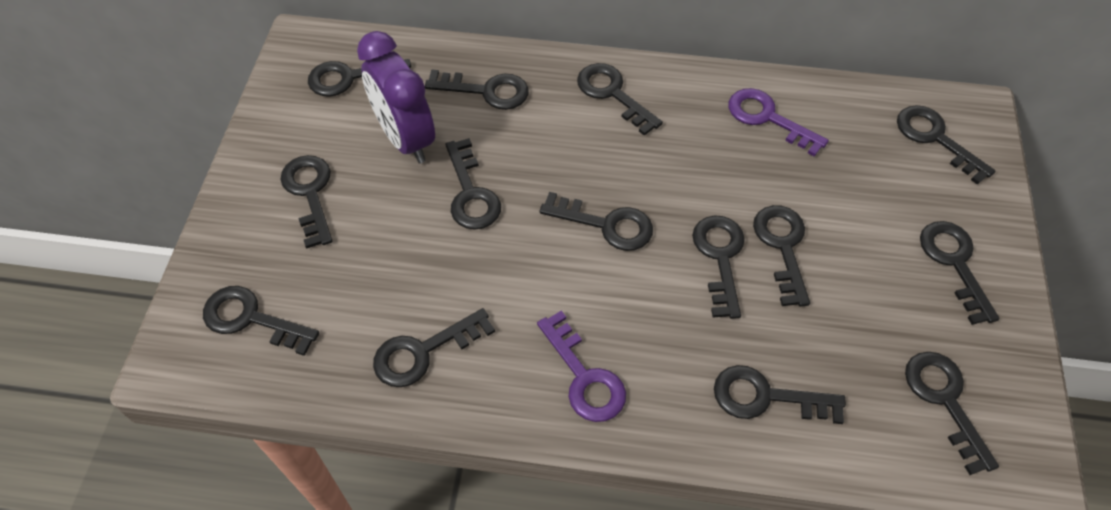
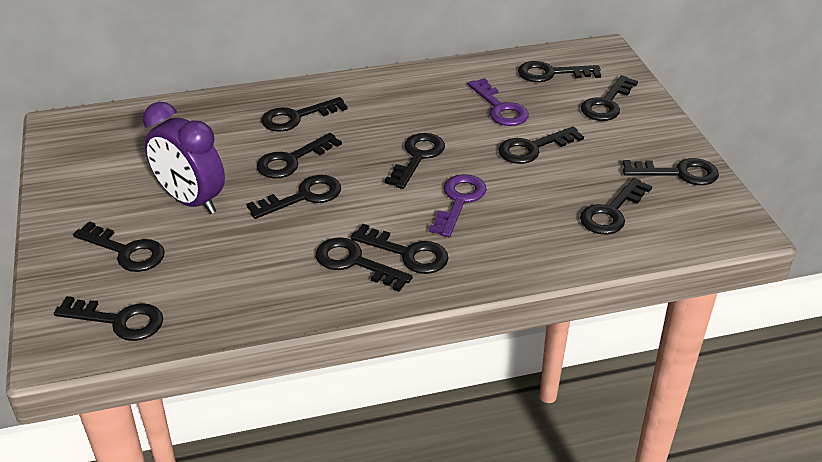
black key: [203,286,319,356] [280,155,332,249] [308,59,411,97] [373,308,495,387] [425,69,529,110] [445,138,501,230] [540,192,653,251] [577,63,663,136] [692,215,745,319] [714,365,846,424] [753,205,810,307] [897,105,995,185] [905,352,999,475] [920,221,1000,325] = 14 -> [54,296,163,341] [73,221,165,272] [246,175,341,219] [257,133,342,178] [261,97,348,132] [316,237,413,292] [351,224,449,274] [384,133,445,189] [498,126,584,164] [518,61,601,82] [580,178,652,235] [581,75,638,121] [623,158,719,185] = 13

